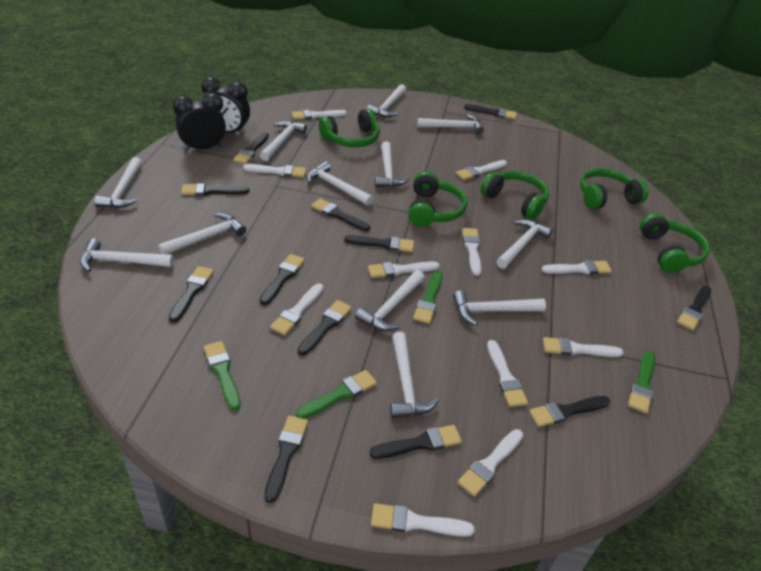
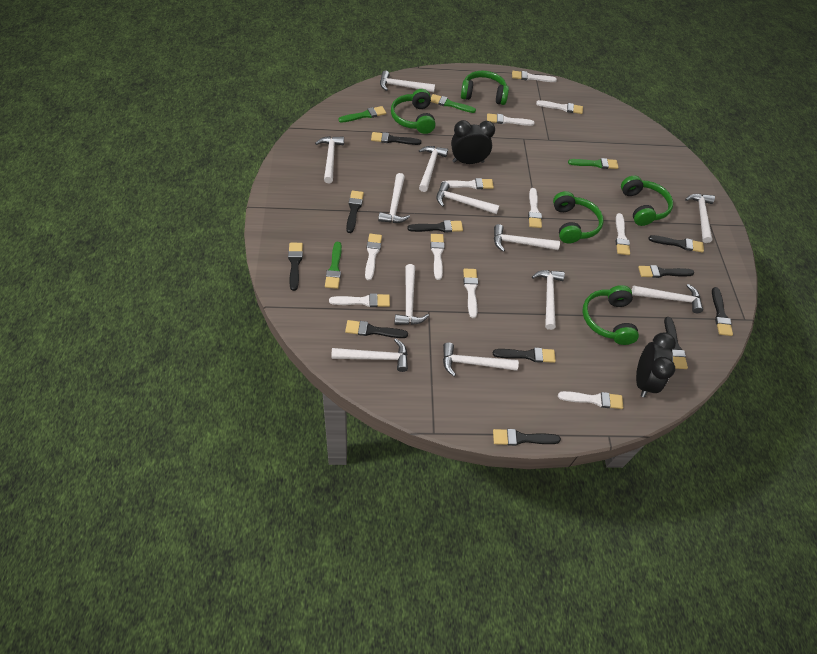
black brush: [169,266,214,323] [181,183,249,196] [233,132,269,164] [260,254,305,305] [264,416,308,503] [297,300,352,356] [311,198,370,231] [344,235,414,252] [370,425,462,459] [464,104,517,120] [529,396,610,427] [677,286,711,330] = 12 -> [288,243,303,291] [345,320,408,338] [346,190,364,233] [371,132,421,145] [407,220,463,232] [493,348,556,363] [493,429,561,446] [638,265,694,278] [649,235,704,253] [664,317,688,369] [712,287,733,336] = 11

